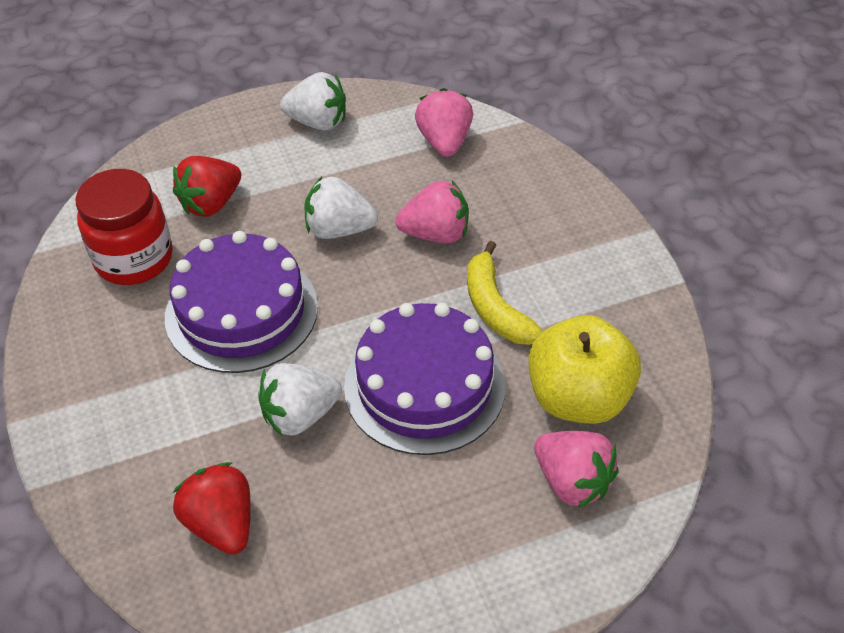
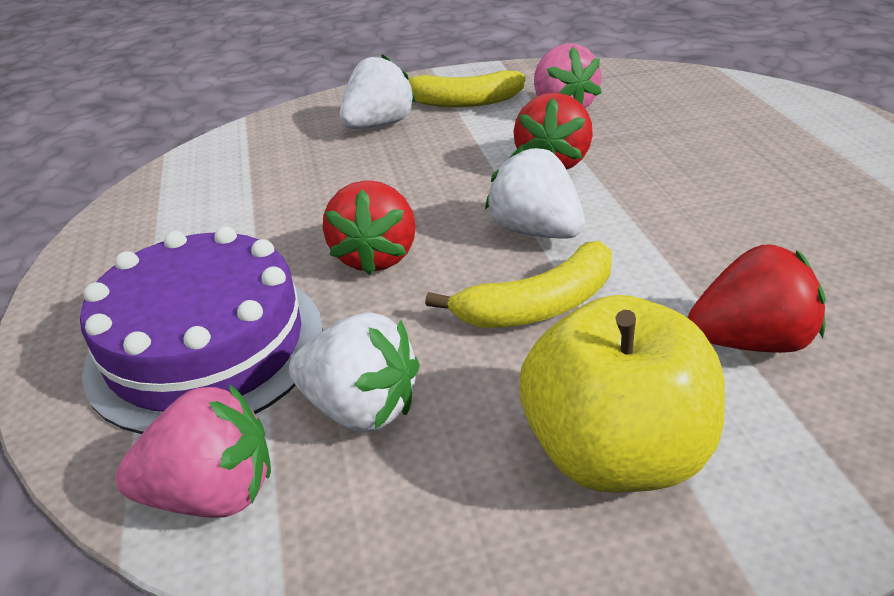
pink strawberry: [395,181,469,243] [415,88,473,157] [534,431,619,508] = 3 -> [115,384,271,518] [534,44,602,108] = 2
purple cake: [165,231,318,373] [344,303,505,455] = 2 -> [80,226,323,434] = 1
red jar: [76,169,173,285] = 1 -> none = 0
red strawberry: [173,156,241,217] [173,462,251,554] = 2 -> [323,180,416,275] [513,93,593,170] [688,245,826,353] = 3
yellow banana: [467,241,543,345] = 1 -> [408,70,526,108] [425,241,612,328] = 2

